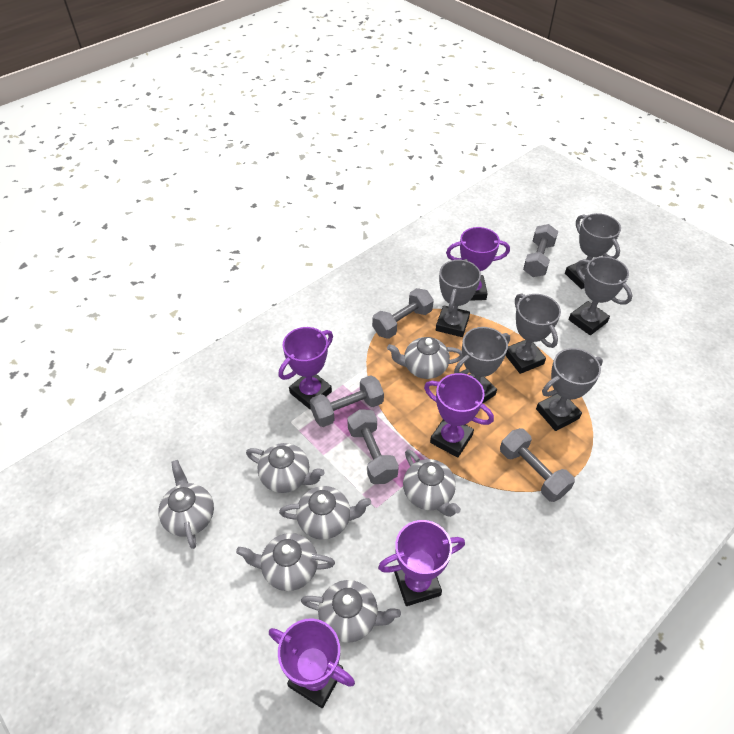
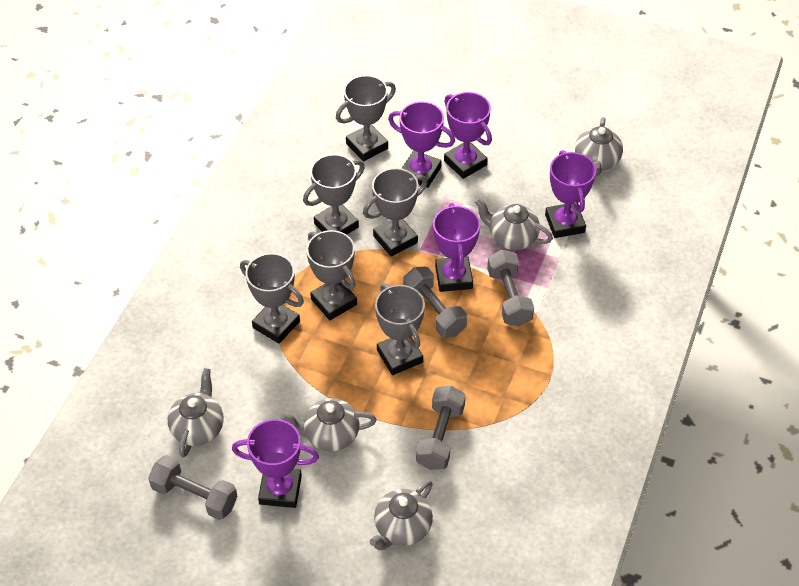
grey dumbbell: [310,375,384,427] [347,409,399,484] [372,288,434,339] [500,428,575,502] [523,224,558,277] = 5 -> [148,455,238,520] [403,267,467,338] [416,386,466,470] [487,250,534,326] = 4
grey teapot: [158,460,214,549] [236,533,335,591] [246,443,325,493] [279,486,371,540] [301,580,401,643] [387,337,463,379] [403,449,461,517] = 7 -> [168,368,224,458] [281,398,377,451] [370,480,433,550] [475,198,553,250] [575,117,623,176] = 5

